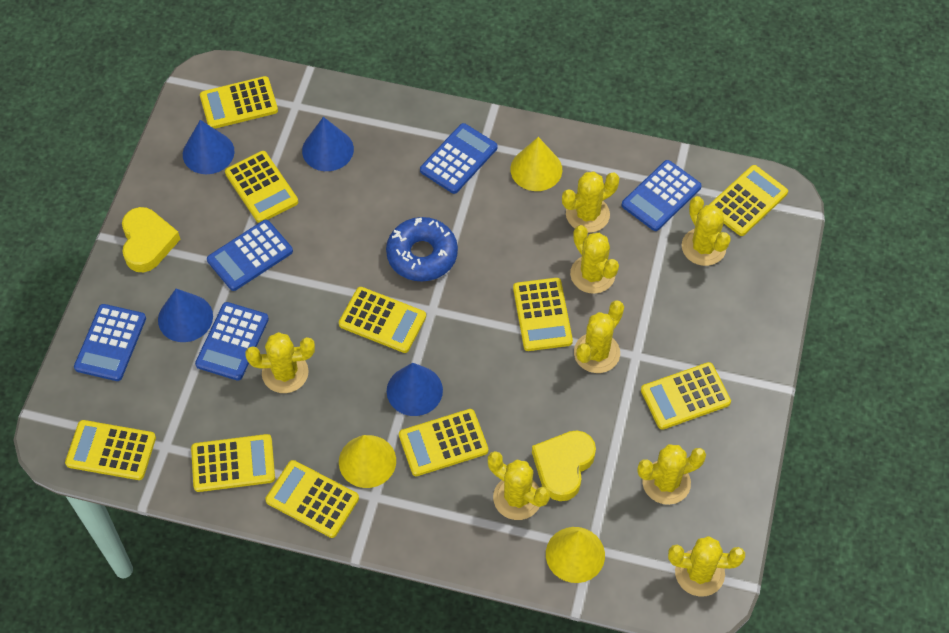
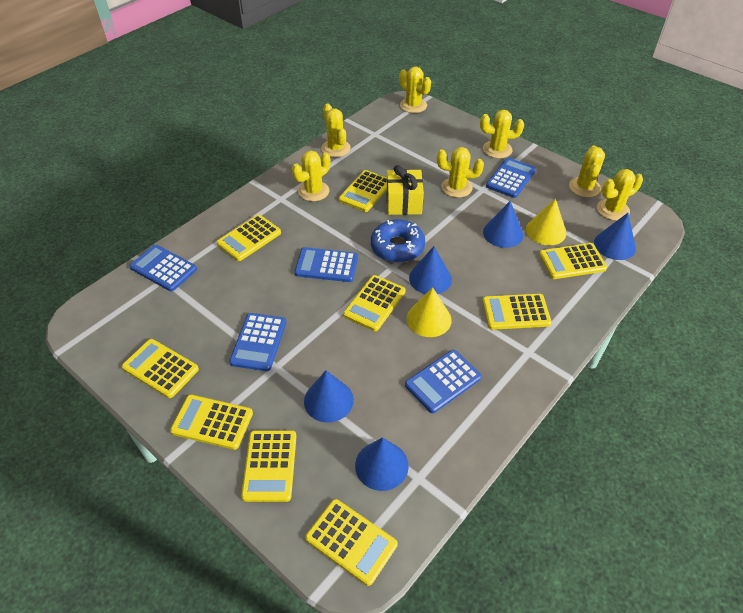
blue cone: [158,288,213,342] [183,120,235,174] [302,117,354,171] [387,363,443,416] = 4 -> [304,371,354,422] [355,437,409,491] [409,246,452,294] [483,201,523,248] [594,213,636,260] = 5
yellow cactus: [245,332,315,393] [488,451,550,520] [562,172,619,233] [570,225,619,294] [574,301,624,373] [637,444,706,505] [668,536,745,596] [682,196,731,266] = 8 -> [292,151,331,201] [321,103,351,157] [399,67,431,113] [437,147,484,198] [480,110,524,158] [569,146,605,197] [597,169,643,221] = 7
yellow calculator: [65,420,156,480] [191,434,275,492] [200,76,278,129] [225,151,298,223] [265,460,359,538] [339,287,426,353] [399,409,488,476] [513,278,573,351] [641,362,731,430] [709,165,788,236] = 10 -> [122,339,199,398] [170,395,253,450] [217,215,281,261] [241,430,297,502] [305,499,398,586] [339,170,387,212] [343,275,406,331] [482,294,551,330] [539,243,607,279] = 9
yellow cone: [339,435,396,488] [510,137,562,191] [546,527,605,583] = 3 -> [407,287,452,337] [526,198,566,245] = 2
yellow gift: none = 0 -> [387,165,424,215] = 1
yellow heart: [122,207,181,272] [532,431,596,501] = 2 -> none = 0

